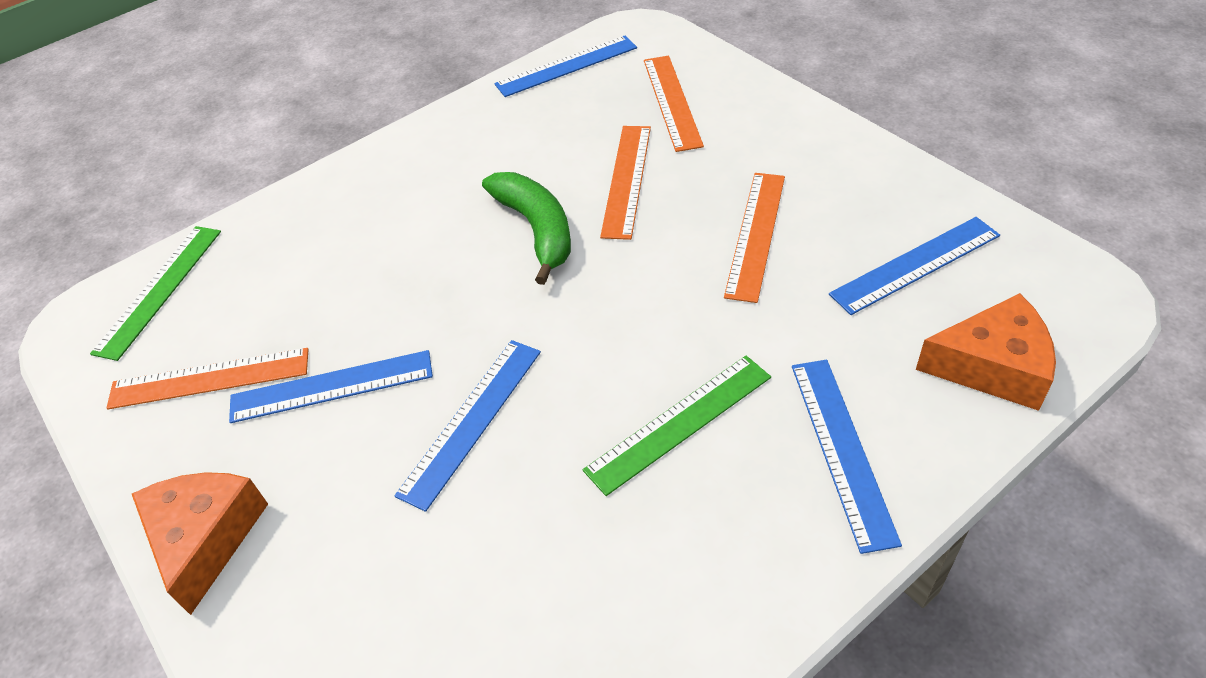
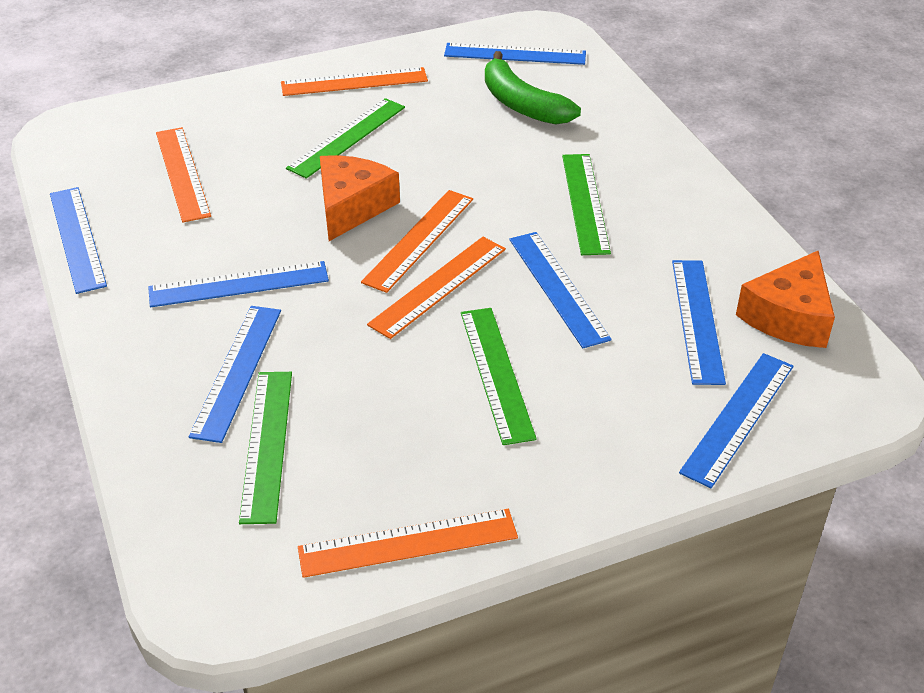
blue ruler: [229,350,433,423] [394,340,541,512] [494,36,637,97] [792,359,902,554] [829,217,1000,315] = 5 -> [50,187,107,294] [148,261,329,307] [189,306,281,443] [444,43,586,65] [509,232,612,348] [672,260,726,385] [679,353,794,488] = 7
green ruler: [90,226,221,361] [583,356,771,496] = 2 -> [239,372,292,524] [286,98,405,179] [461,308,537,445] [562,154,611,255] = 4
orange ruler: [107,348,309,409] [600,126,651,240] [644,56,704,152] [724,173,785,303] = 4 -> [156,127,211,223] [281,67,428,96] [298,509,518,578] [361,190,473,293] [367,237,506,339] = 5

